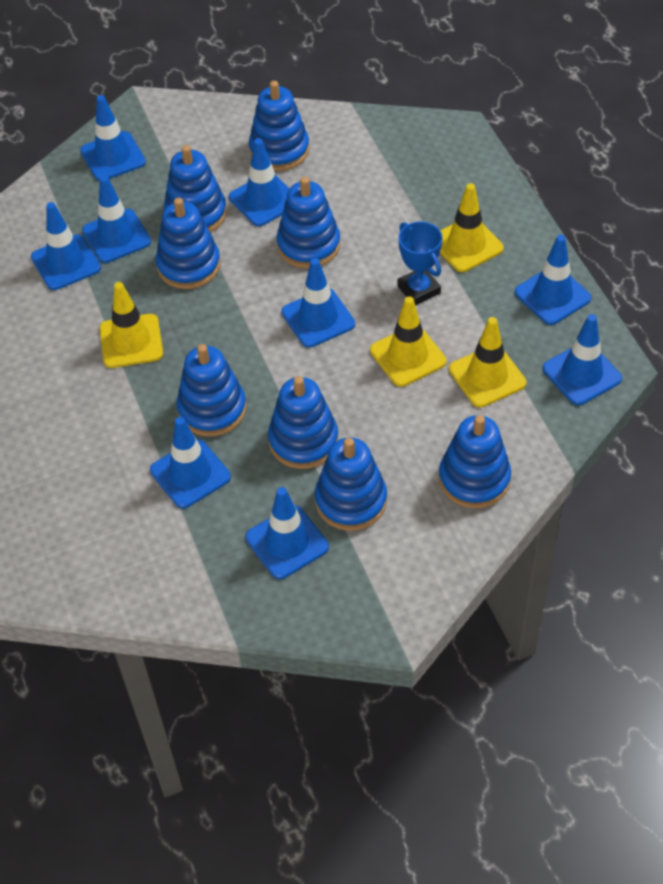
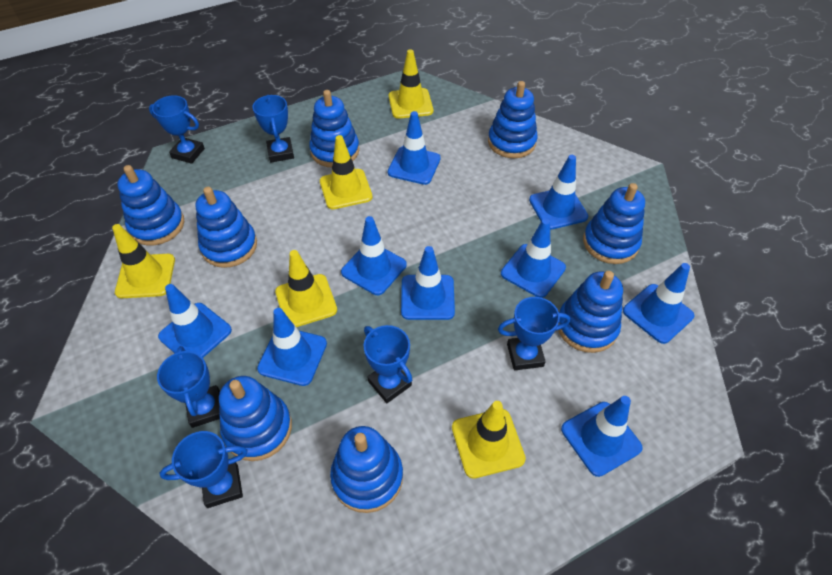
blue trophy: [397,221,442,306] = 1 -> [149,95,205,164] [157,346,220,428] [160,431,248,508] [253,95,294,162] [364,325,412,403] [498,297,570,370] = 6
yellow traffic cone: [100,282,163,368] [370,296,446,387] [440,183,504,272] [449,317,526,408] = 4 -> [112,224,175,298] [275,250,337,327] [320,135,373,210] [389,49,433,119] [452,401,526,479] = 5

